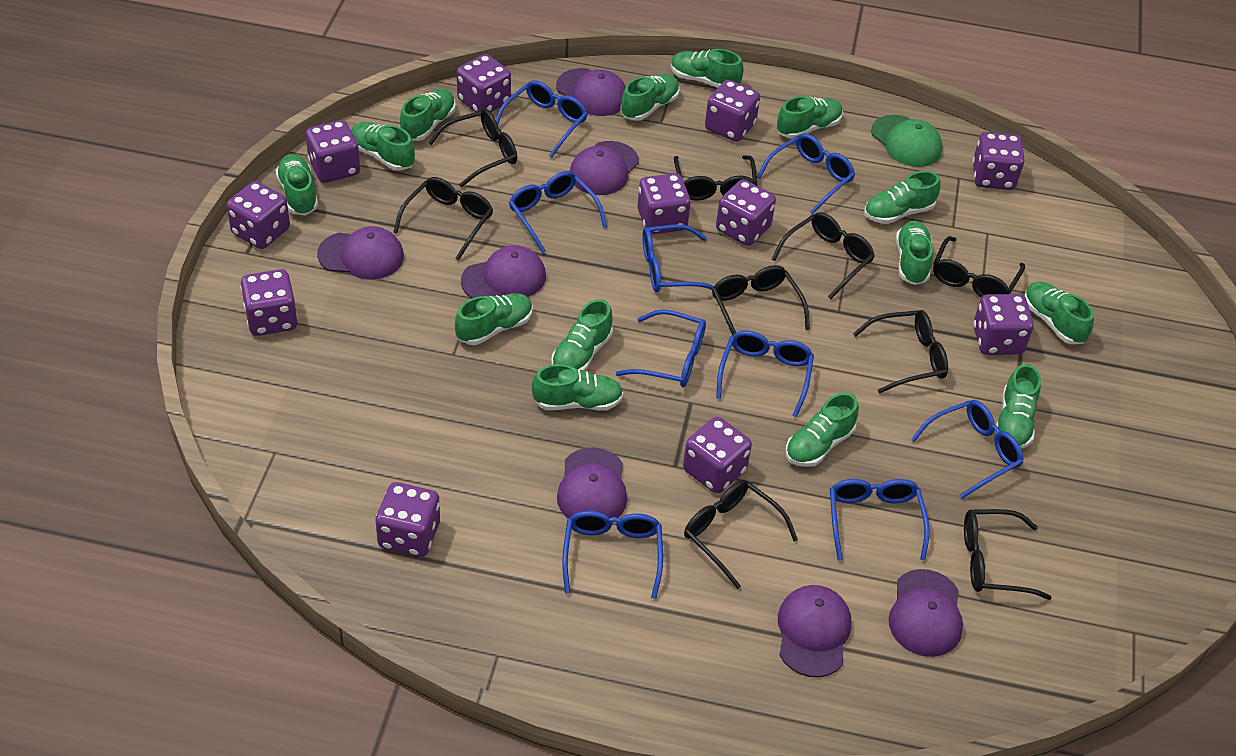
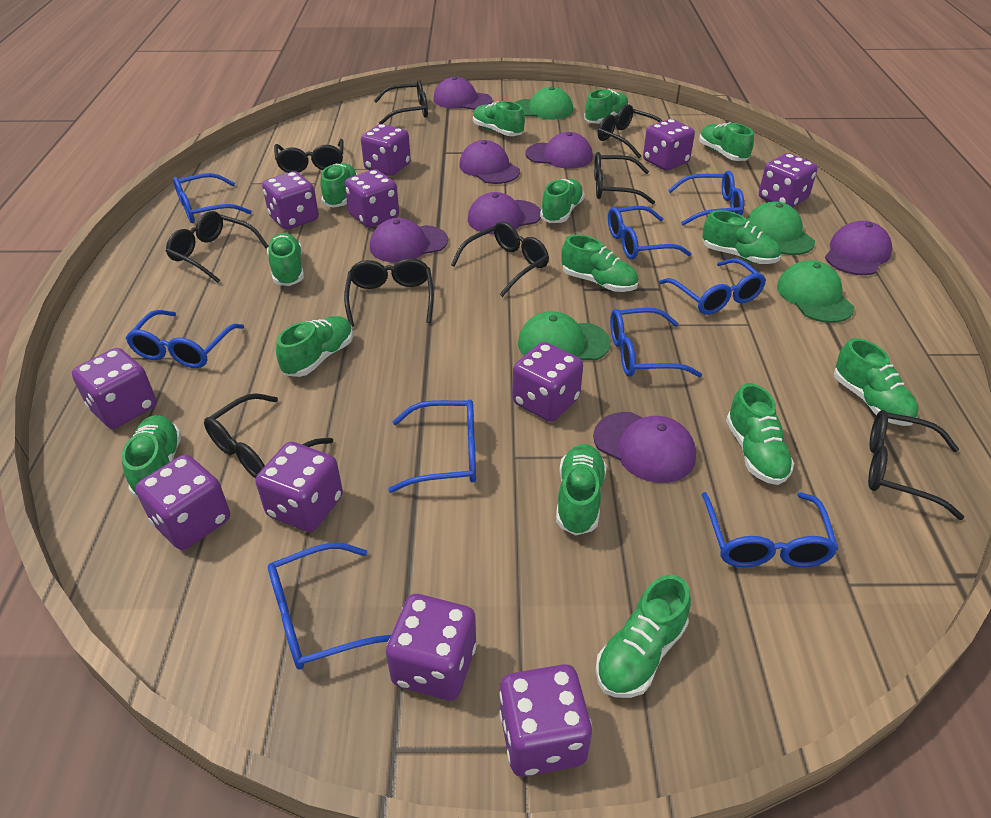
green cap: [871,115,943,167] = 1 -> [515,87,573,120] [518,311,610,360] [747,202,815,255] [777,260,854,323] = 4

